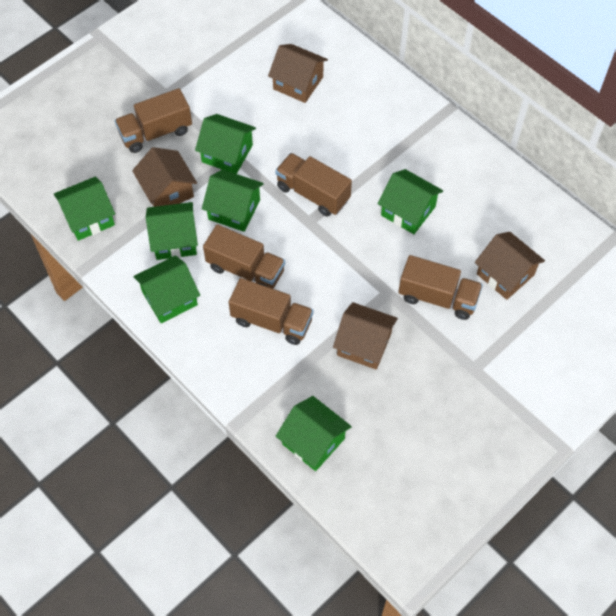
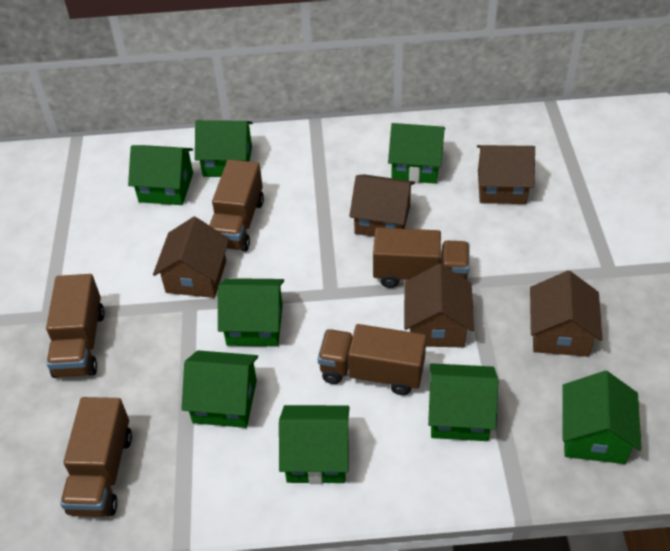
brown house: [132,147,197,207] [268,44,328,103] [333,302,398,370] [475,232,545,300] = 4 -> [153,217,229,298] [349,174,415,237] [404,264,474,348] [477,145,535,204] [530,271,602,357] = 5
green house: [54,176,115,241] [134,255,200,323] [146,202,198,260] [195,114,256,174] [202,170,264,232] [276,396,352,471] [377,169,443,234] = 7 -> [128,145,193,205] [181,350,258,428] [195,120,253,177] [218,278,284,346] [279,405,350,484] [388,123,445,184] [428,363,498,441] [562,371,642,464] = 8

